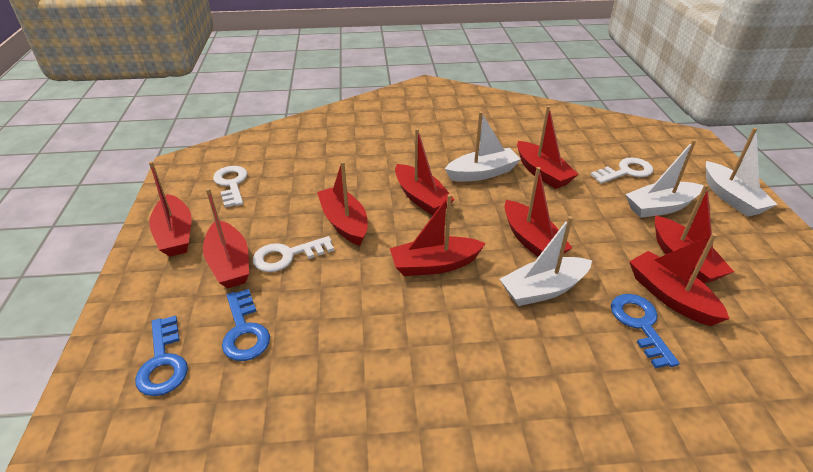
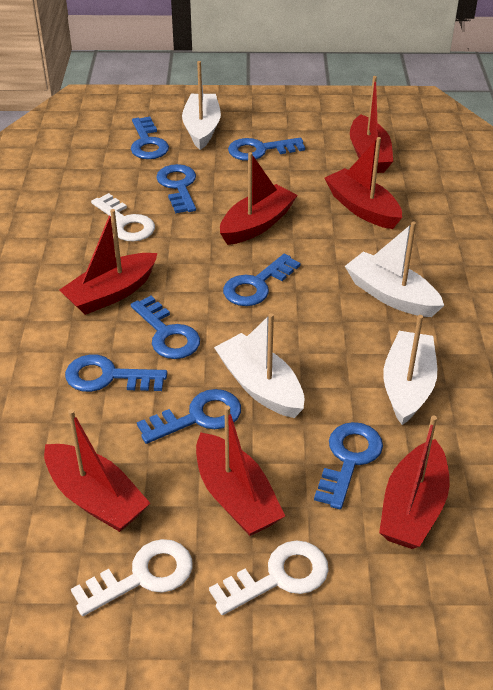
blue key: [135,315,188,396] [222,289,270,361] [611,294,679,368] = 3 -> [65,354,167,392] [131,117,169,159] [131,296,200,359] [137,389,241,444] [156,164,196,213] [223,254,301,306] [228,138,305,161] [314,422,383,509] = 8
red boat: [149,161,192,257] [203,188,249,289] [317,161,368,246] [390,194,486,276] [395,128,455,216] [504,167,572,257] [517,106,579,189] [629,233,729,326] [655,184,734,284] = 9 -> [44,409,150,532] [59,209,157,315] [196,406,285,536] [220,152,298,245] [325,137,402,229] [350,76,393,173] [379,416,450,549] = 7

